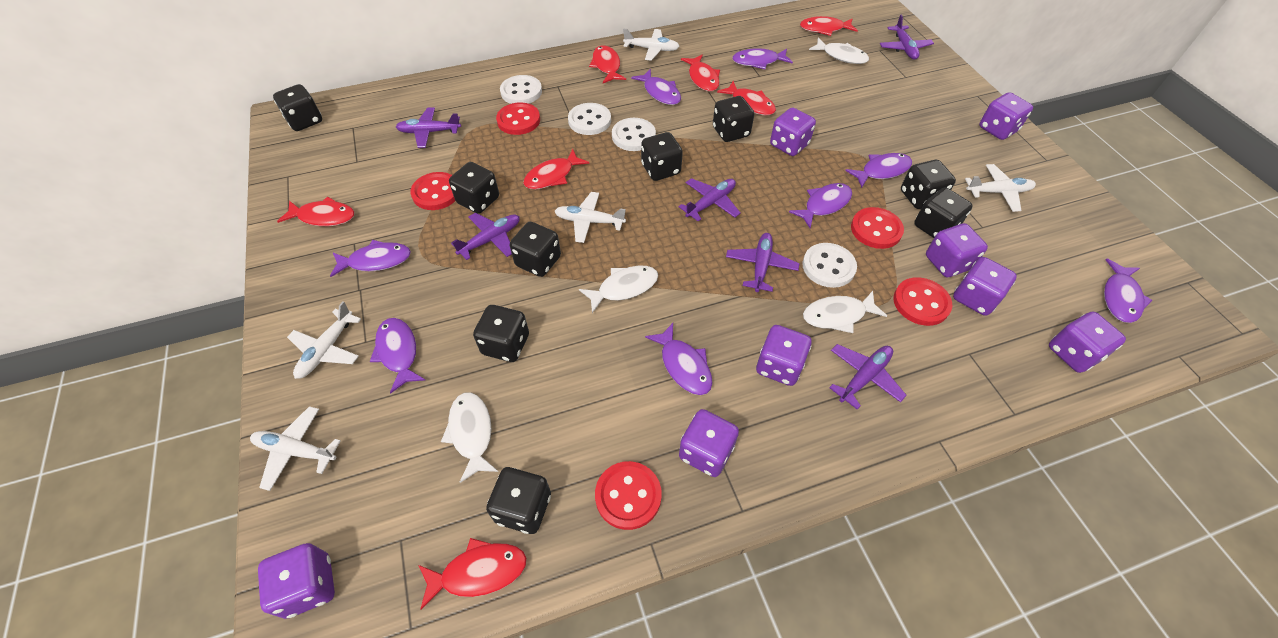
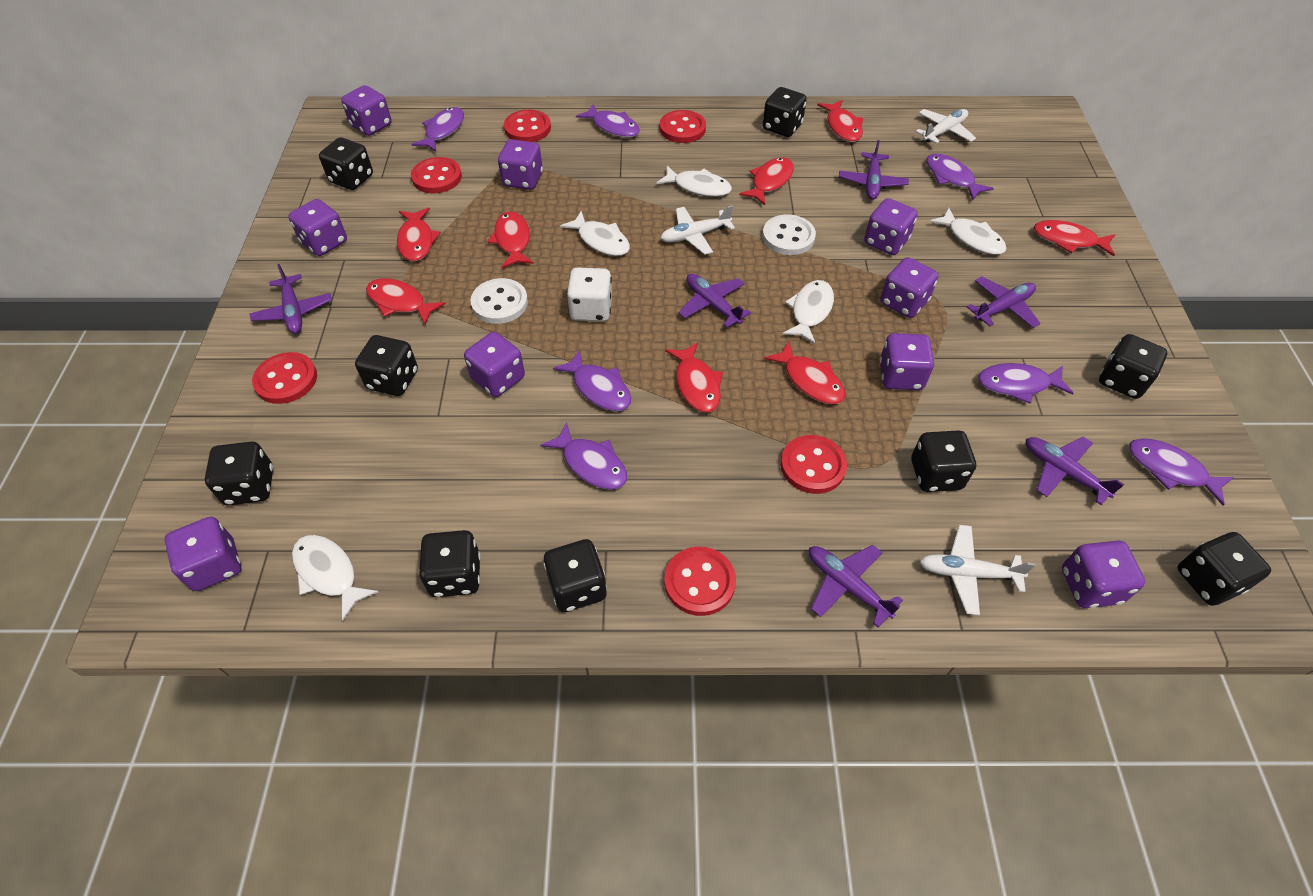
purple dice: [258,543,335,619] [679,409,739,477] [756,325,812,386] [770,107,816,156] [926,223,988,277] [953,257,1017,316] [979,92,1033,140] [1049,312,1126,373] = 8 -> [164,517,241,591] [288,199,347,256] [341,85,392,136] [464,332,525,397] [498,139,543,190] [864,198,918,255] [879,333,934,390] [880,257,939,318] [1062,541,1145,608] = 9
purple fish: [330,240,411,277] [370,318,425,393] [631,69,681,105] [645,323,713,395] [732,48,793,69] [789,183,852,228] [845,153,912,188] [1104,259,1152,323] = 8 -> [412,107,464,152] [540,422,627,490] [553,350,631,411] [576,104,640,138] [926,154,994,200] [978,363,1074,404] [1129,438,1234,506] = 7
red button: [410,172,455,210] [496,102,540,135] [595,461,662,530] [851,207,904,249] [893,277,953,326] = 5 -> [252,352,317,404] [411,157,462,193] [504,110,551,142] [660,110,706,143] [664,547,736,616] [781,435,847,494] = 6
red fish: [277,197,354,226] [418,538,527,609] [523,149,589,189] [589,45,626,83] [681,54,720,91] [717,81,776,115] [800,16,858,36] = 7 -> [366,278,446,324] [397,208,441,261] [488,212,534,268] [665,342,723,412] [739,157,794,205] [764,342,845,404] [817,100,863,142] [1034,220,1115,256] = 8
white button: [500,75,542,104] [568,103,611,135] [612,118,656,151] [802,243,857,288] = 4 -> [471,278,528,324] [762,214,816,255] = 2
white dice: none = 0 -> [567,267,612,322] = 1
white fish: [441,392,498,483] [579,266,658,313] [803,291,887,333] [809,38,869,64] = 4 -> [292,535,378,621] [560,211,630,256] [656,166,732,197] [782,280,834,344] [930,207,1007,255] = 5
white plane: [250,406,341,491] [287,301,361,379] [554,192,626,243] [623,29,680,61] [965,164,1036,212] = 5 -> [661,205,735,255] [915,109,976,144] [920,525,1036,616] = 3

